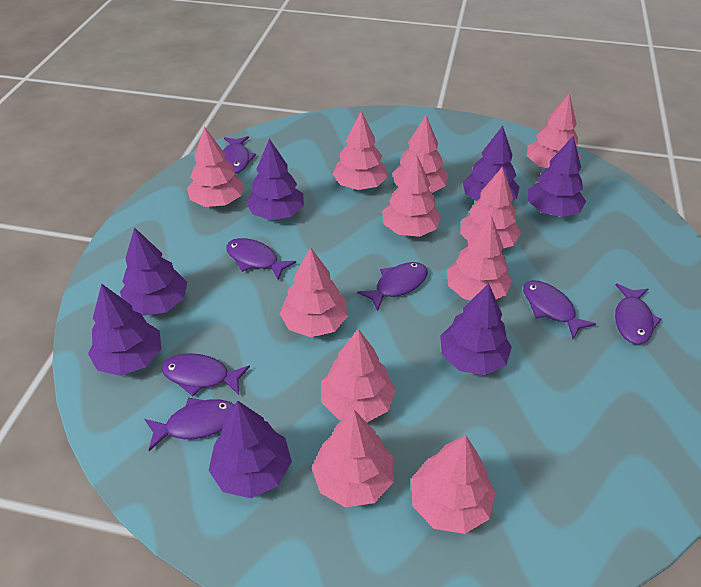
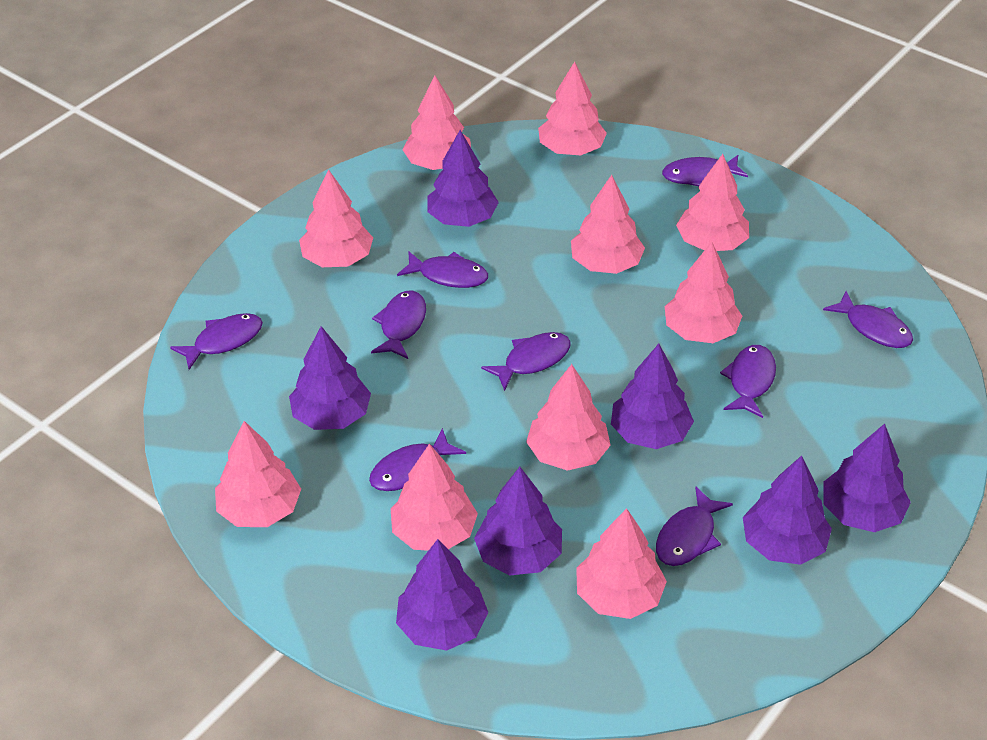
pink tree: [187,127,244,207] [280,247,348,337] [312,410,394,507] [321,329,396,422] [332,111,388,190] [382,154,441,237] [392,115,448,193] [411,435,496,534] [447,216,512,300] [460,167,521,248] [527,93,581,169] = 11 -> [215,421,301,527] [299,169,373,267] [391,444,478,551] [402,76,471,170] [526,364,611,471] [538,61,607,155] [571,175,645,274] [576,508,667,619] [665,242,742,343] [676,154,749,251] = 10
purple fish: [144,398,235,451] [162,353,250,396] [223,136,256,174] [226,238,296,280] [357,262,428,311] [523,280,596,339] [615,283,661,344] = 7 -> [170,313,263,370] [369,428,466,491] [371,290,426,359] [397,251,488,288] [481,332,571,391] [656,487,733,566] [662,155,748,186] [720,345,776,418] [823,291,913,348] = 9

